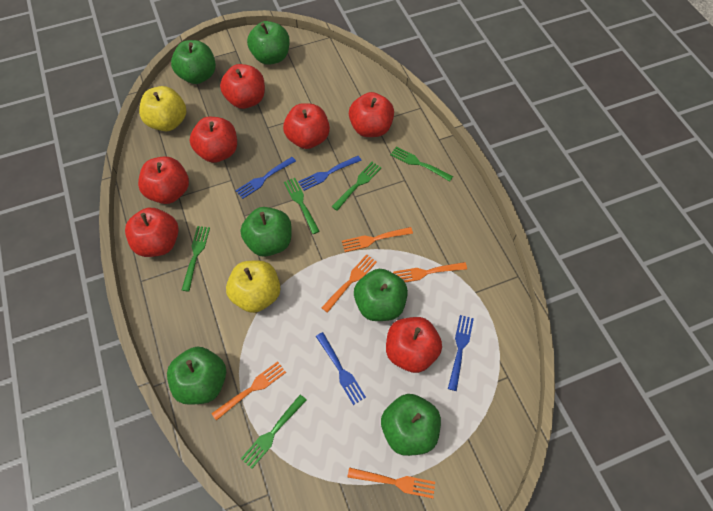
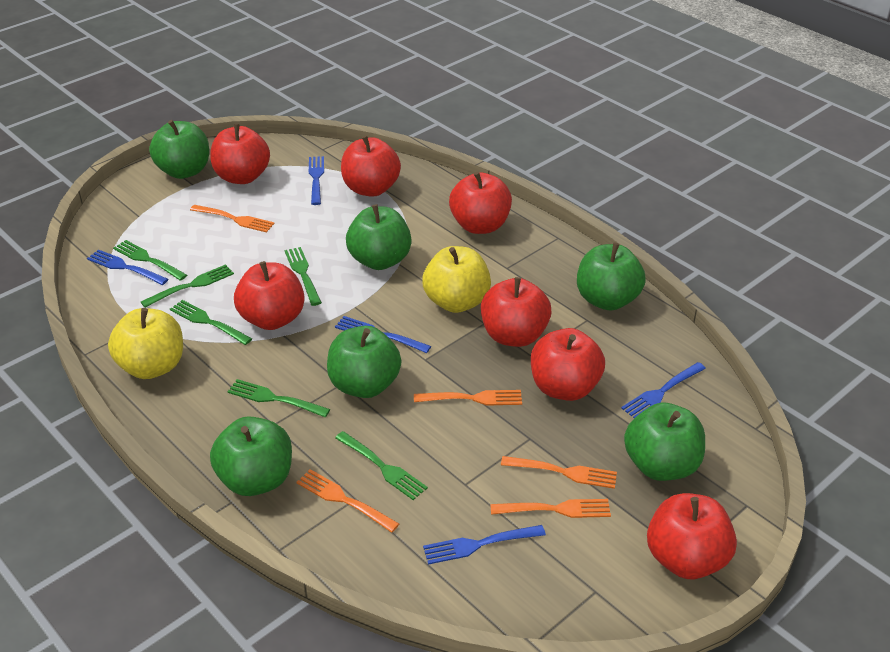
blue fork: [235,157,296,199] [298,156,362,191] [316,332,366,405] [448,315,474,391] = 4 -> [87,249,168,285] [309,156,324,205] [335,316,431,353] [423,525,546,565] [621,362,706,418] = 5
green fork: [182,226,210,291] [241,395,307,469] [284,178,320,234] [332,162,382,211] [390,146,453,182] = 5 -> [113,240,187,281] [141,264,234,308] [170,300,252,345] [227,379,330,417] [284,247,322,306] [335,431,428,500] = 6

